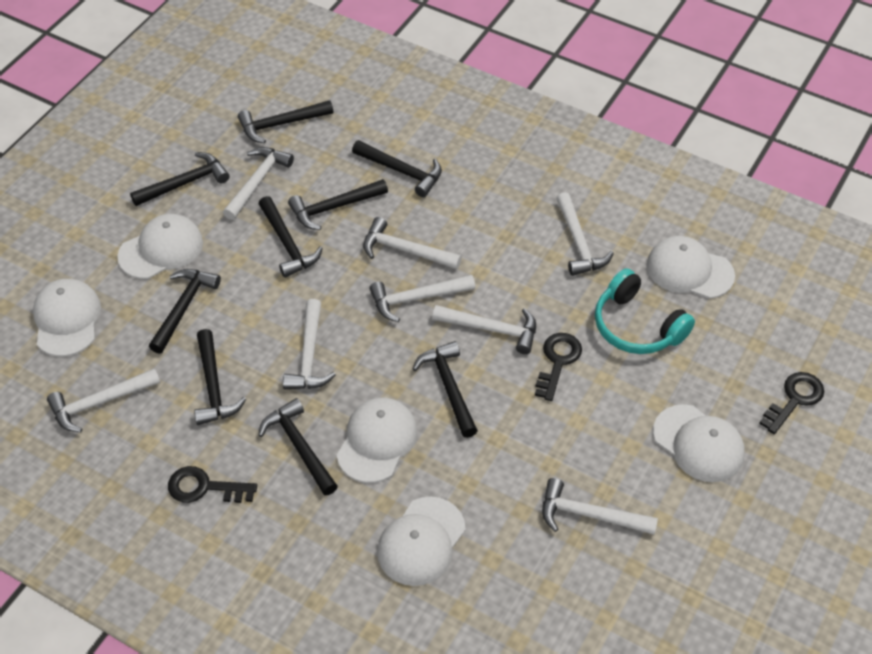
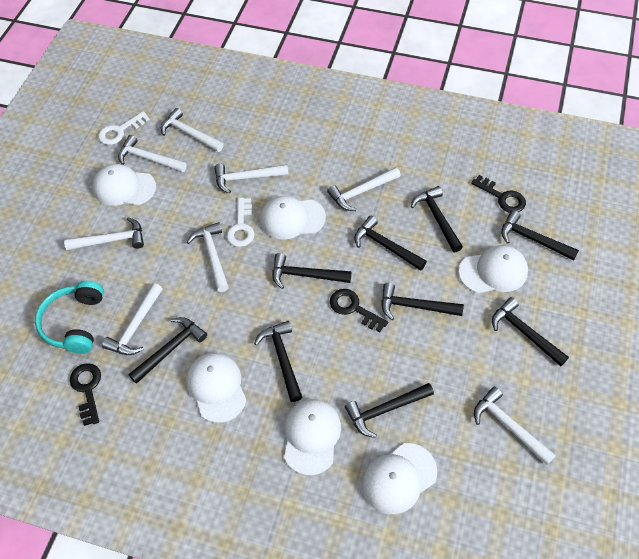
white key: none = 0 -> [98,111,150,145] [227,198,254,247] = 2

